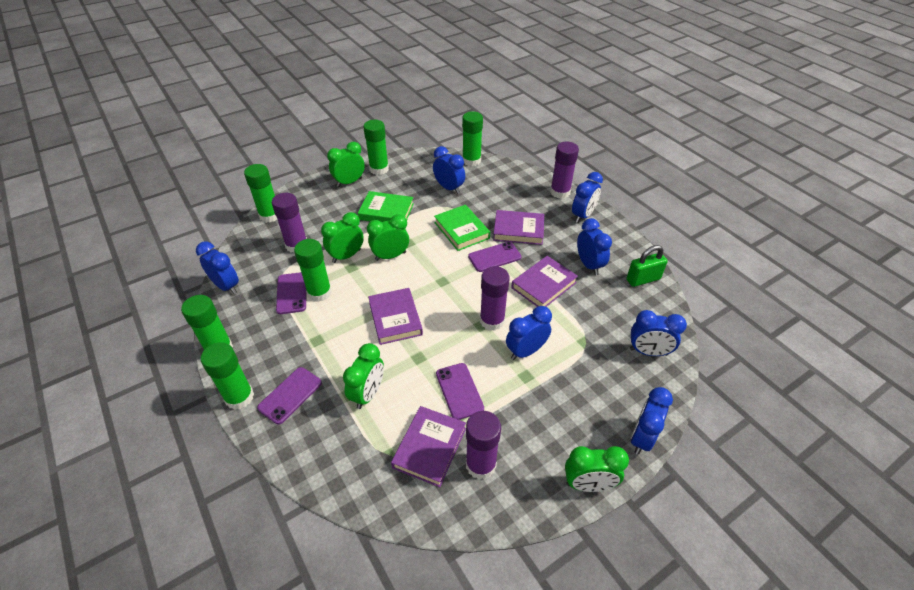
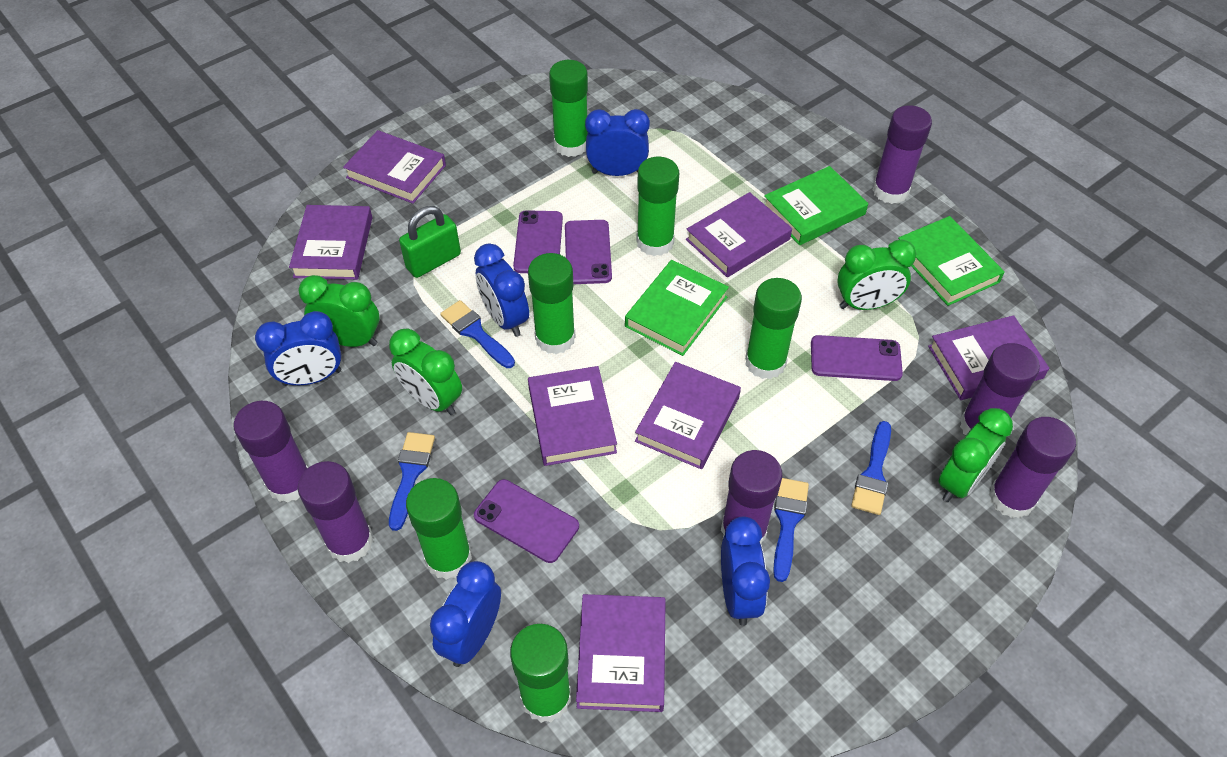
blue brush: none = 0 -> [389,432,435,531] [440,300,515,368] [773,478,809,582] [851,421,891,515] = 4
blue clock: [196,241,239,294] [433,146,465,194] [506,306,552,360] [572,172,603,223] [577,218,612,275] [630,310,687,356] [631,387,673,455] = 7 -> [255,311,341,386] [430,561,501,667] [474,243,529,337] [585,109,650,176] [721,516,770,626] = 5
green book: [358,191,414,222] [434,205,490,251] = 2 -> [625,260,729,356] [764,166,868,245] [898,216,1005,306] = 3
green clock: [321,212,364,263] [327,142,365,187] [343,343,384,409] [367,214,409,261] [565,446,629,492] = 5 -> [298,275,380,347] [389,329,462,415] [837,239,916,310] [938,408,1013,502] = 4
purple book: [368,288,423,345] [391,406,466,487] [493,210,544,245] [511,256,578,307] = 4 -> [289,205,372,280] [343,130,446,204] [528,366,617,466] [576,594,666,712] [635,362,741,469] [686,192,792,277] [928,315,1049,400] = 7
purple glue stick: [272,193,307,253] [466,411,501,479] [480,266,510,331] [550,141,579,199] = 4 -> [234,401,308,502] [298,461,373,563] [721,450,782,543] [872,105,932,204] [960,343,1040,435] [989,417,1076,518] = 6

